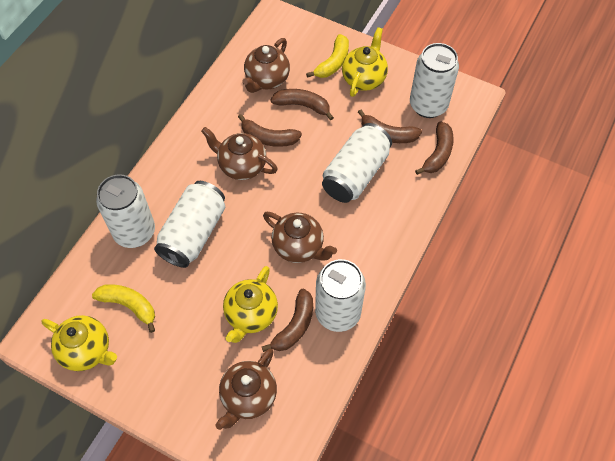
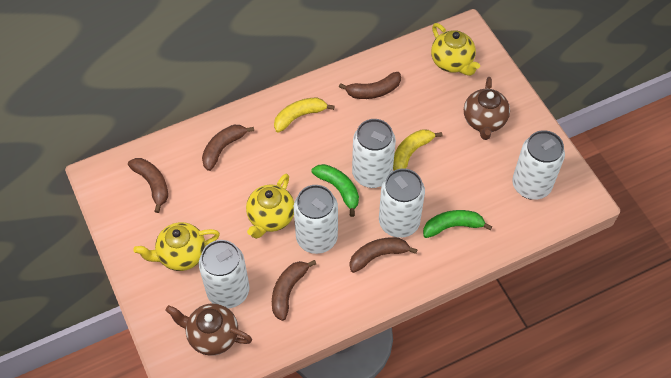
brown teapot: [201,127,278,180] [216,349,277,430] [242,38,290,93] [263,212,337,263] = 4 -> [165,303,252,356] [464,77,510,140] = 2
green banana: none = 0 -> [311,164,359,217] [423,210,492,238] = 2

